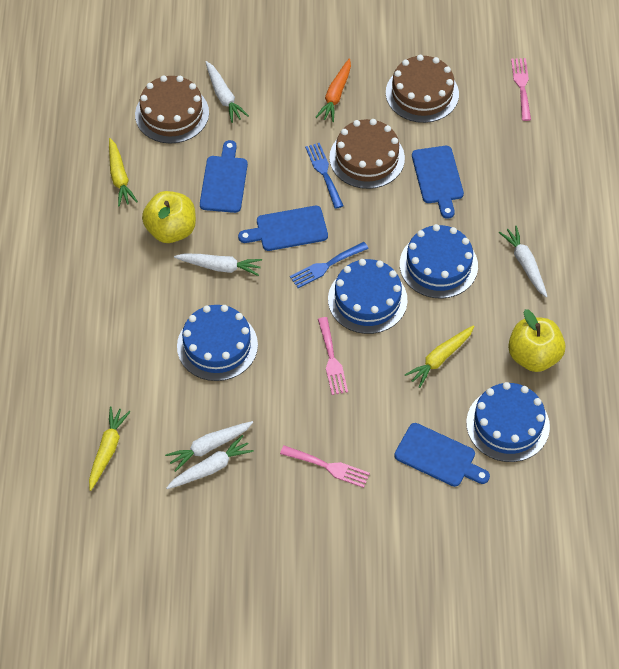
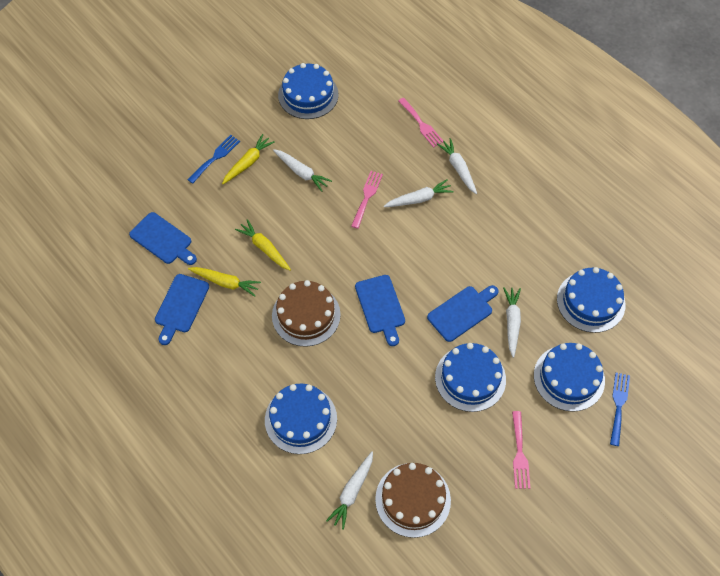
blue cake: [177,305,258,381] [328,259,408,334] [400,224,478,298] [466,382,550,462] = 4 -> [265,383,337,454] [278,63,338,119] [435,343,506,412] [534,343,605,412] [557,267,625,333] = 5
brown cake: [135,75,209,144] [329,119,405,189] [386,55,459,123] = 3 -> [272,280,341,347] [375,463,451,538] = 2
orange carrot: [316,58,351,122] = 1 -> none = 0
yellow apple: [142,191,196,243] [508,309,565,372] = 2 -> none = 0

